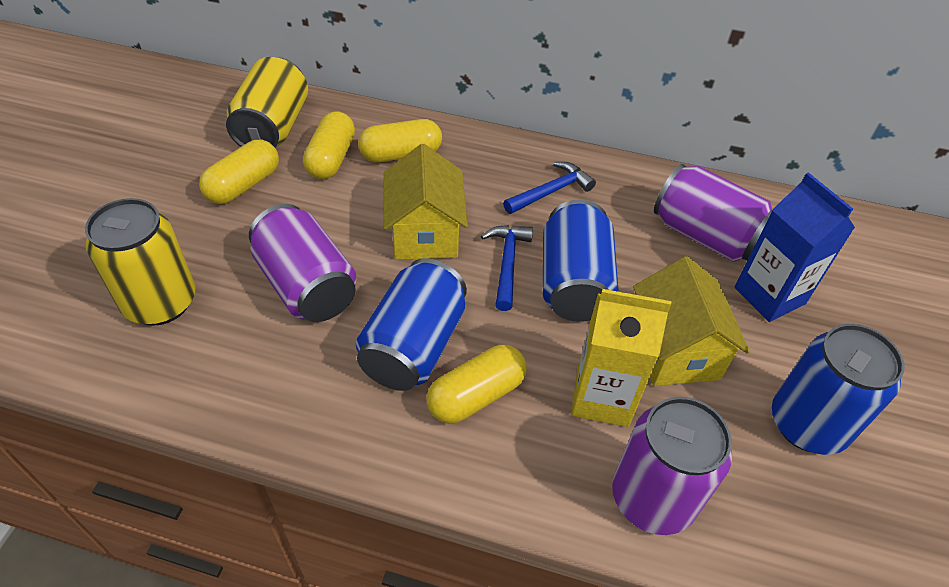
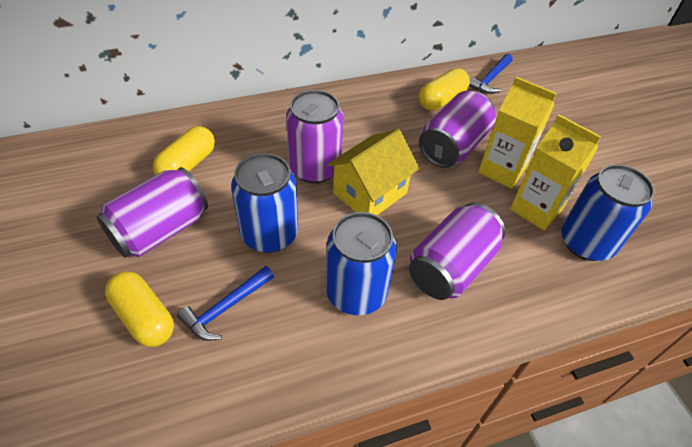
blue carton: [735,172,855,322] = 1 -> none = 0
purple can: [249,204,357,322] [612,397,732,535] [654,164,772,262] = 3 -> [97,167,208,258] [286,90,344,183] [409,203,506,300] [419,91,496,168] = 4
yellow can: [85,198,196,326] [226,57,308,147] = 2 -> none = 0
yellow capsule: [199,140,279,204] [303,111,355,179] [358,119,442,163] [426,345,527,424] = 4 -> [105,271,174,347] [153,126,215,175] [419,68,470,111] = 3
yellow carton: [571,289,671,427] = 1 -> [478,76,557,189] [510,114,601,230] = 2
yellow house: [384,144,468,260] [633,256,750,386] = 2 -> [327,129,420,215] = 1

